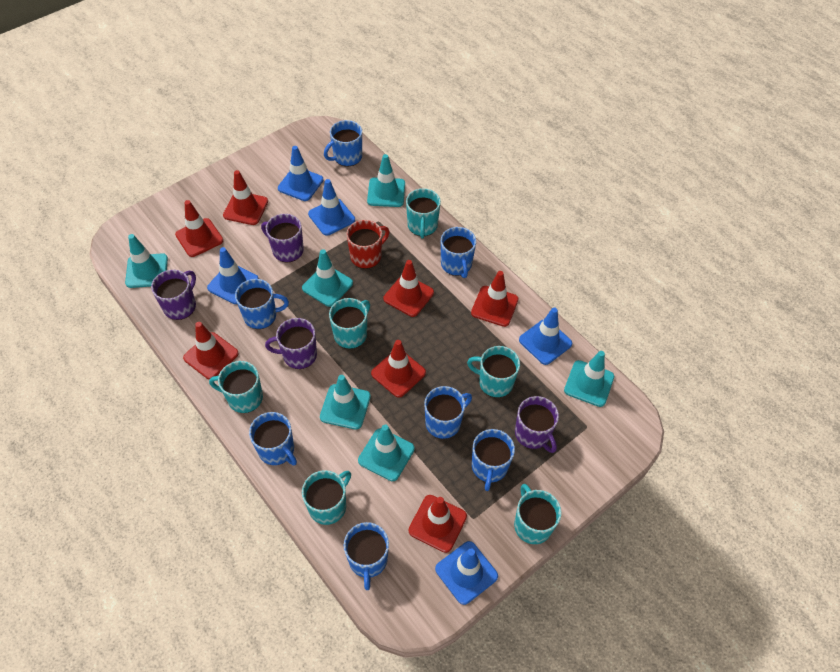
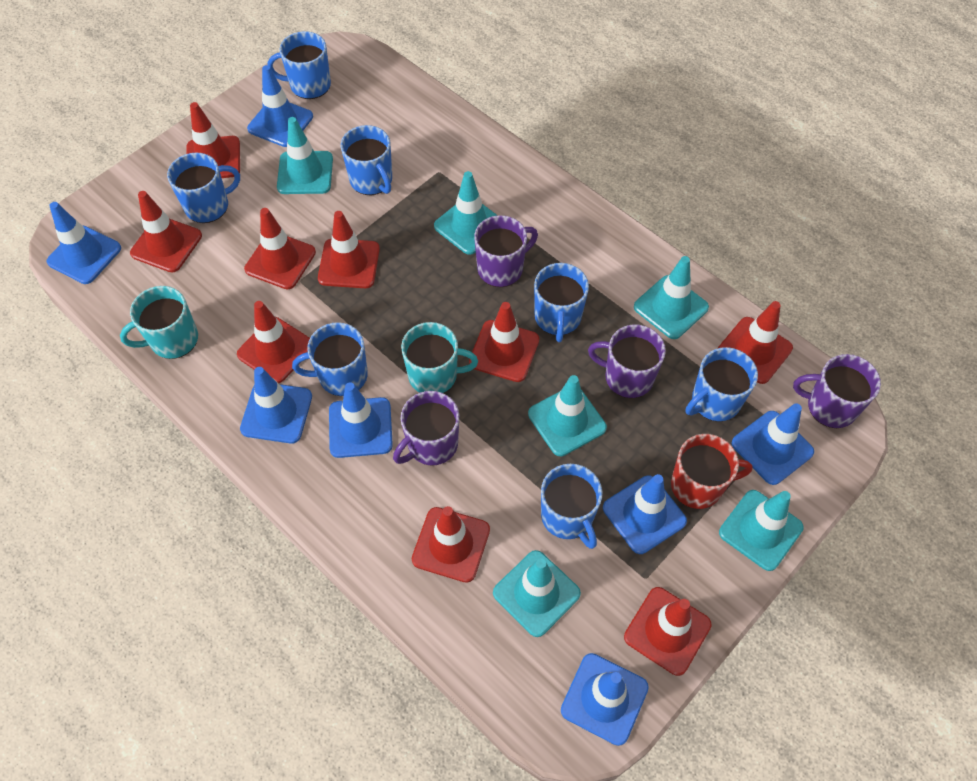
blue traffic cone: [207,247,259,304] [278,146,323,201] [308,179,355,236] [435,541,498,605] [519,308,572,365] = 5 -> [46,202,121,284] [240,367,312,444] [247,65,313,147] [329,382,393,458] [561,653,649,746] [603,474,687,554] [732,403,814,485] = 7
red traffic cone: [175,200,223,257] [183,322,239,379] [223,170,268,225] [371,340,426,398] [383,260,434,317] [408,495,467,553] [471,271,519,327] = 7 -> [130,191,202,272] [186,102,240,178] [237,301,310,383] [244,208,316,289] [318,211,380,288] [412,506,490,583] [469,302,539,382] [624,587,712,676] [718,301,793,384] = 9
turquoise mug: [209,361,263,413] [302,470,351,525] [329,298,370,349] [406,188,441,239] [467,346,520,397] [514,484,562,544] = 6 -> [120,286,198,359] [401,322,478,393] = 2

